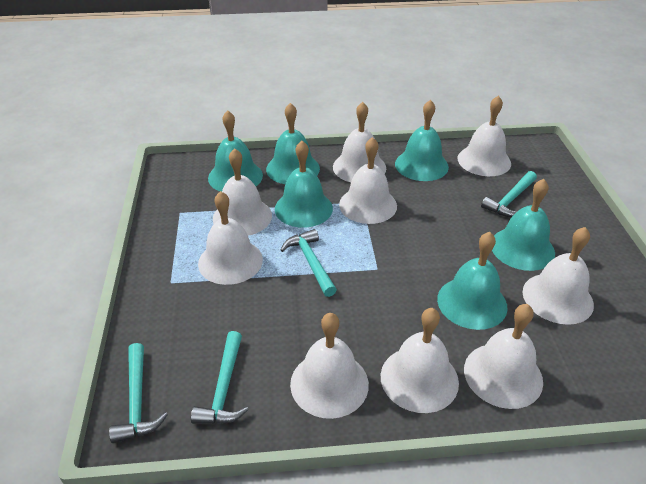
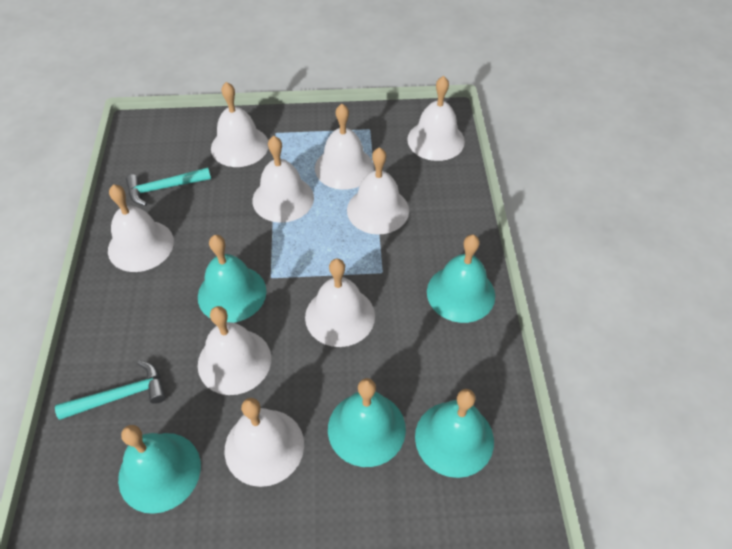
turquoise bell: [208,110,263,192] [266,103,320,184] [275,141,333,228] [395,100,449,181] [437,232,508,330] [492,179,555,271] = 6 -> [118,425,201,514] [198,235,267,323] [328,378,406,467] [415,389,494,478] [427,235,495,323] = 5
turquoise hammer: [109,343,168,443] [191,331,249,424] [281,229,337,297] [481,171,537,217] = 4 -> [55,361,166,420] [126,167,211,206] = 2

